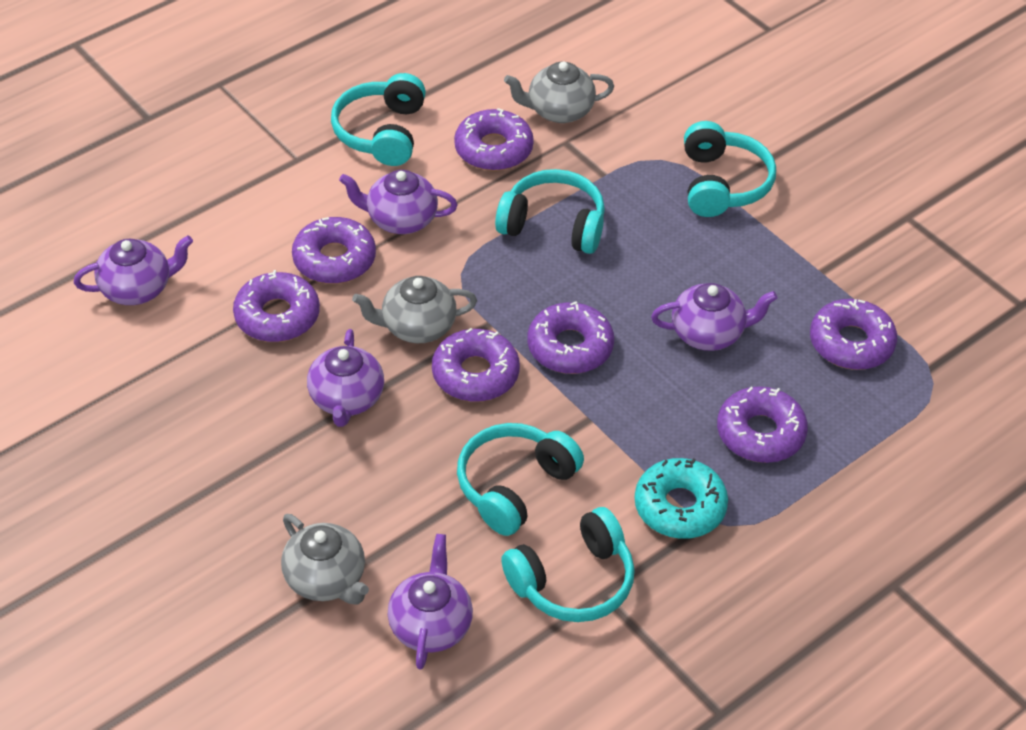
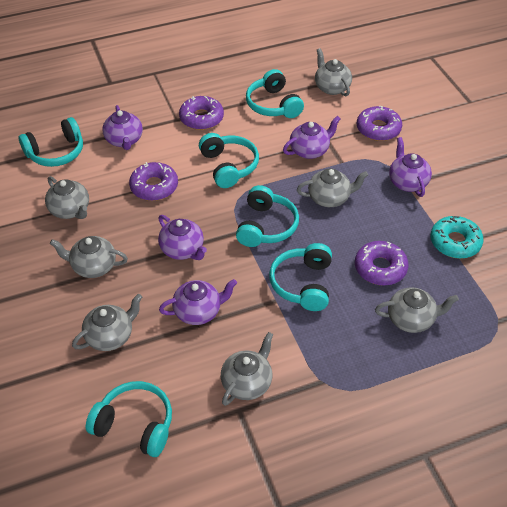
grey teapot: [281,514,369,605] [352,276,477,343] [504,62,614,123] = 3 -> [45,176,89,219] [50,236,128,278] [72,294,142,351] [221,332,273,406] [297,168,368,207] [315,48,352,96] [375,287,459,333] = 7
purple donut: [233,270,320,342] [292,217,376,284] [432,328,520,402] [454,108,534,171] [528,301,614,374] [717,386,808,463] [810,299,897,370] = 7 -> [129,162,178,201] [179,96,224,130] [355,241,408,286] [357,106,402,141] = 4
turquoise headphones: [331,73,426,166] [457,423,584,536] [495,169,605,254] [501,507,635,622] [684,121,776,217] = 5 -> [19,117,83,167] [86,381,172,457] [199,133,259,188] [236,185,299,247] [246,69,304,118] [269,243,332,311] = 6

